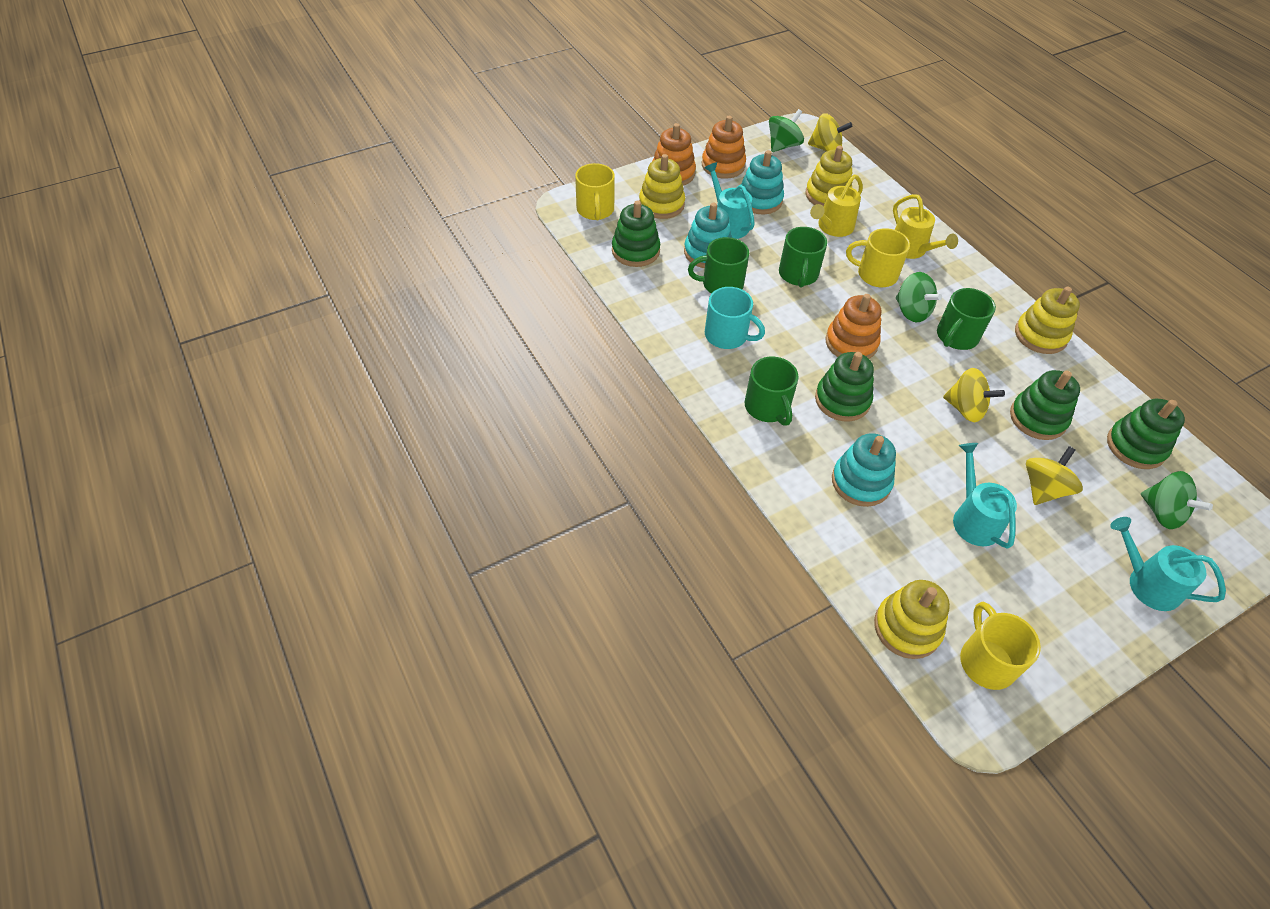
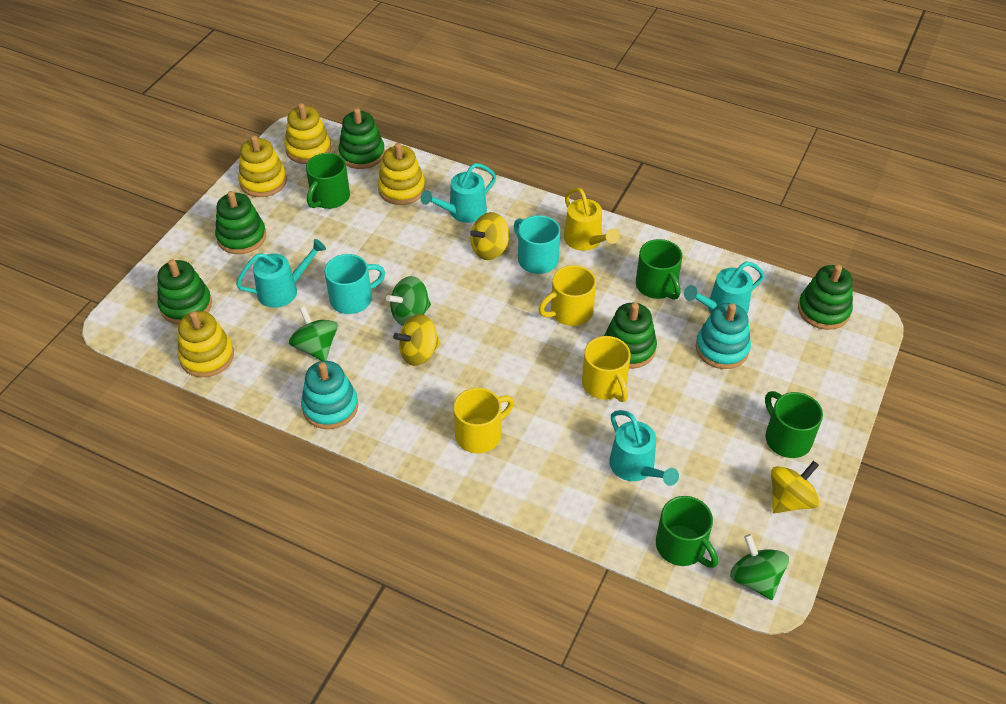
green stacking toy: [612,201,660,267] [815,352,874,421] [1010,370,1080,440] [1107,399,1185,469] = 4 -> [157,260,212,324] [215,191,266,254] [338,108,385,169] [604,303,657,369] [798,265,853,330] = 5
orange stacking toy: [652,123,696,186] [702,116,746,179] [825,294,881,359] = 3 -> none = 0
turquoise mug: [705,287,765,349] = 1 -> [325,254,385,314] [514,215,560,274] = 2
turquoise stacking toy: [684,203,732,268] [741,150,784,214] [832,433,896,507] = 3 -> [301,361,358,429] [696,303,751,369] = 2
turquoise watering can: [704,162,755,239] [953,443,1017,549] [1110,517,1226,611] = 3 -> [236,239,326,308] [421,163,496,223] [609,410,679,486] [684,261,765,314] = 4
yellow watering can: [810,175,863,237] [893,194,958,259] = 2 -> [564,188,619,251] = 1

